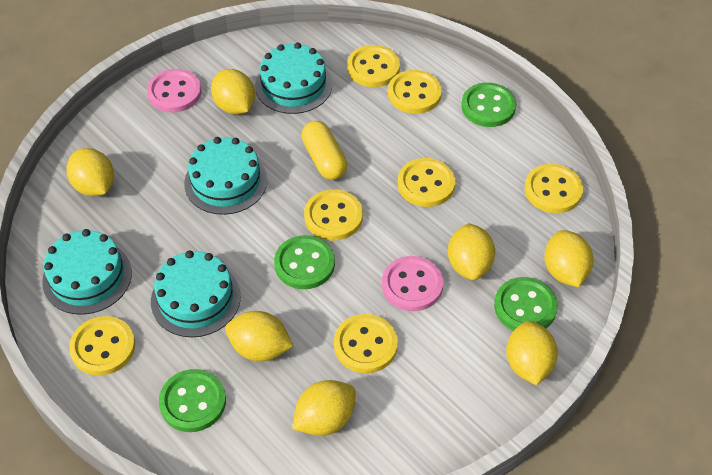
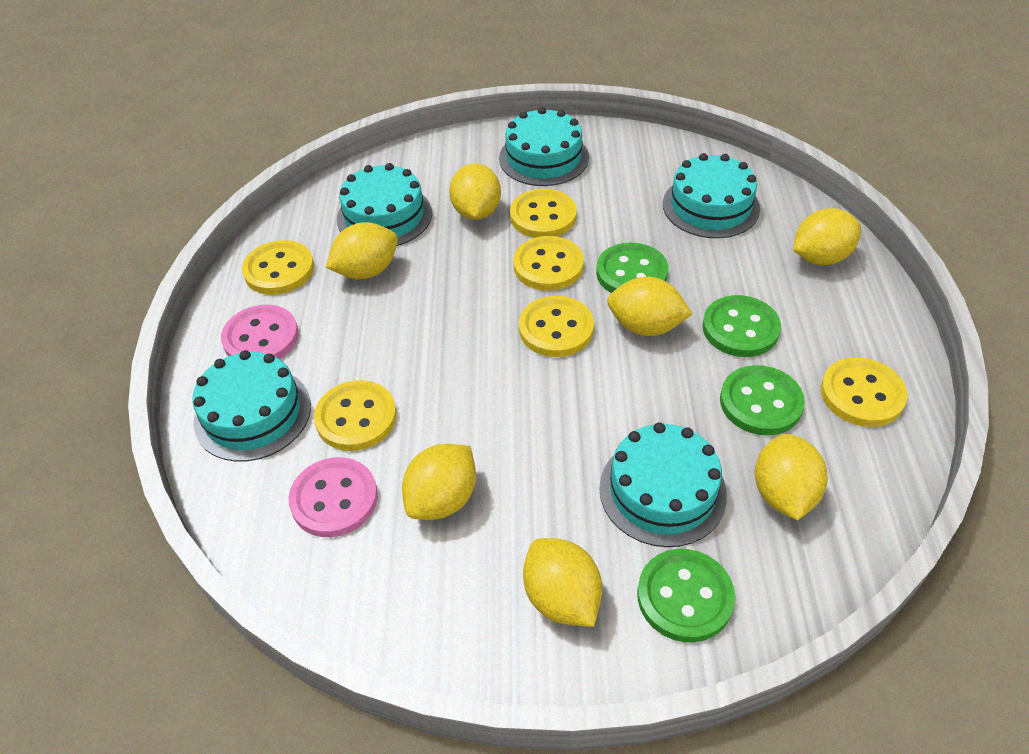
turquoise cake: [42,229,132,315] [151,251,241,337] [184,137,267,215] [255,43,332,114] = 4 -> [192,350,311,461] [337,163,432,246] [499,107,589,186] [599,422,727,547] [663,153,760,238] = 5
yellow button: [69,316,135,376] [304,189,363,240] [334,314,398,373] [347,45,400,87] [388,70,442,114] [398,158,455,207] [525,164,583,213] = 7 -> [242,240,314,295] [314,380,397,451] [510,189,577,238] [513,236,584,291] [519,296,594,357] [821,357,908,427] = 6
yellow capsule: [301,121,347,180] = 1 -> none = 0

